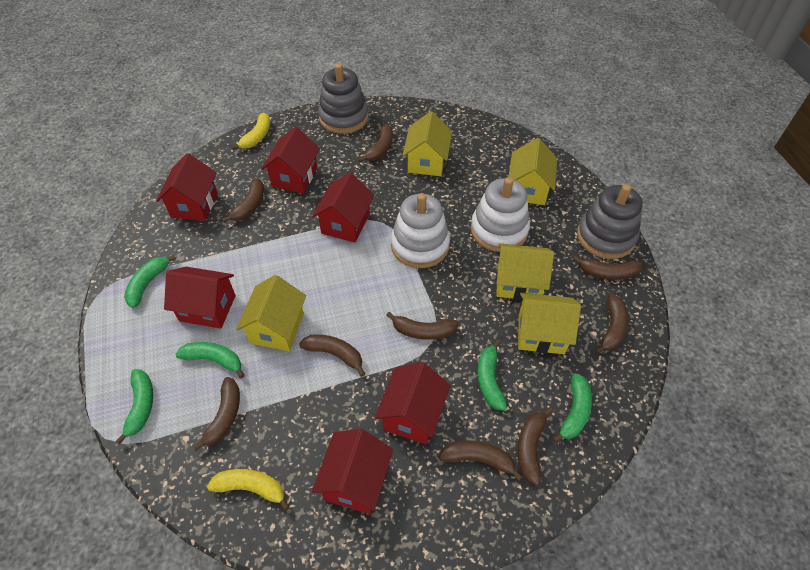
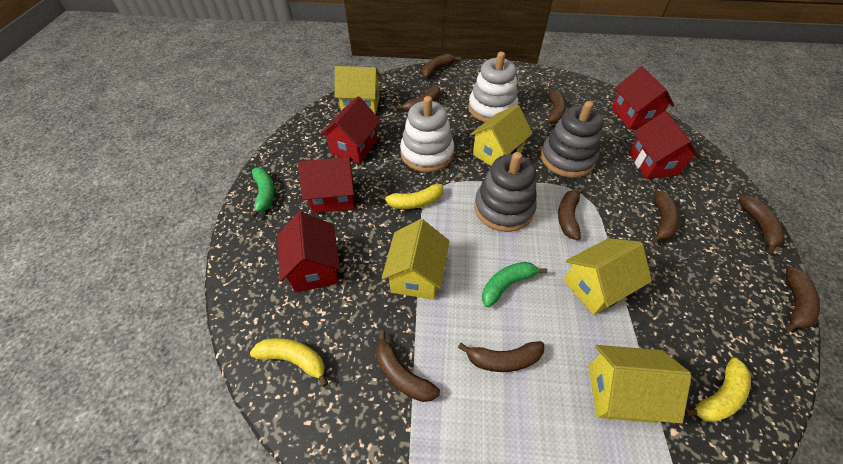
green banana: [116,369,153,444] [124,255,176,308] [175,342,245,378] [477,340,507,411] [552,373,592,443] = 5 -> [250,168,275,218] [482,262,547,307] = 2
red house: [156,153,217,221] [164,267,236,329] [261,127,320,193] [312,172,374,243] [312,429,393,514] [375,362,451,444] = 6 -> [278,212,340,293] [298,157,355,213] [320,96,381,163] [611,67,674,129] [629,111,700,179] = 5
yellow banana: [207,469,290,511] [231,113,270,150] = 2 -> [250,338,328,387] [379,184,443,209] [685,358,751,422] = 3

